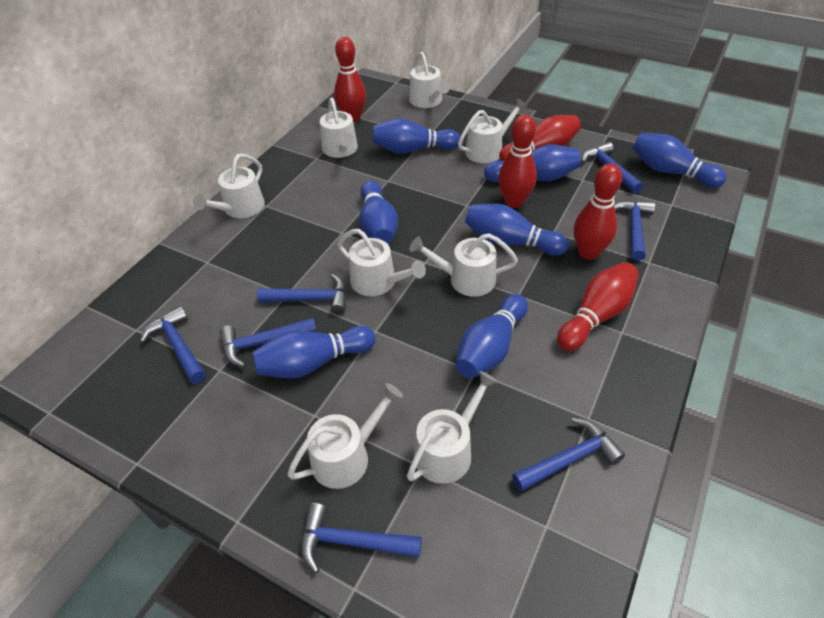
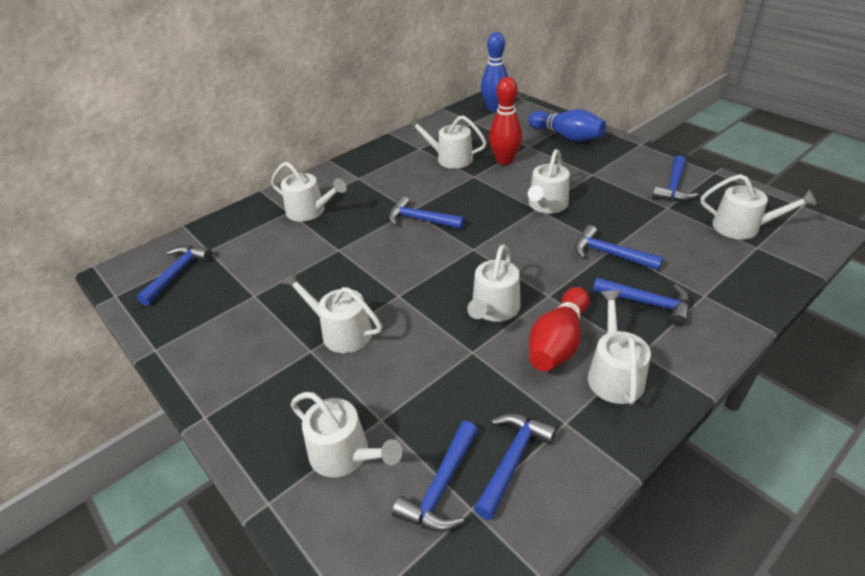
blue bowling pin: [252,326,376,378] [359,181,398,244] [373,118,460,154] [456,294,528,378] [465,204,569,256] [484,144,581,182] [632,133,727,188] = 7 -> [481,32,508,112] [528,109,606,142] = 2
red bowling pin: [334,37,366,123] [498,115,537,208] [499,115,581,161] [557,262,639,351] [574,163,622,260] = 5 -> [489,77,522,165] [529,287,590,371] = 2

